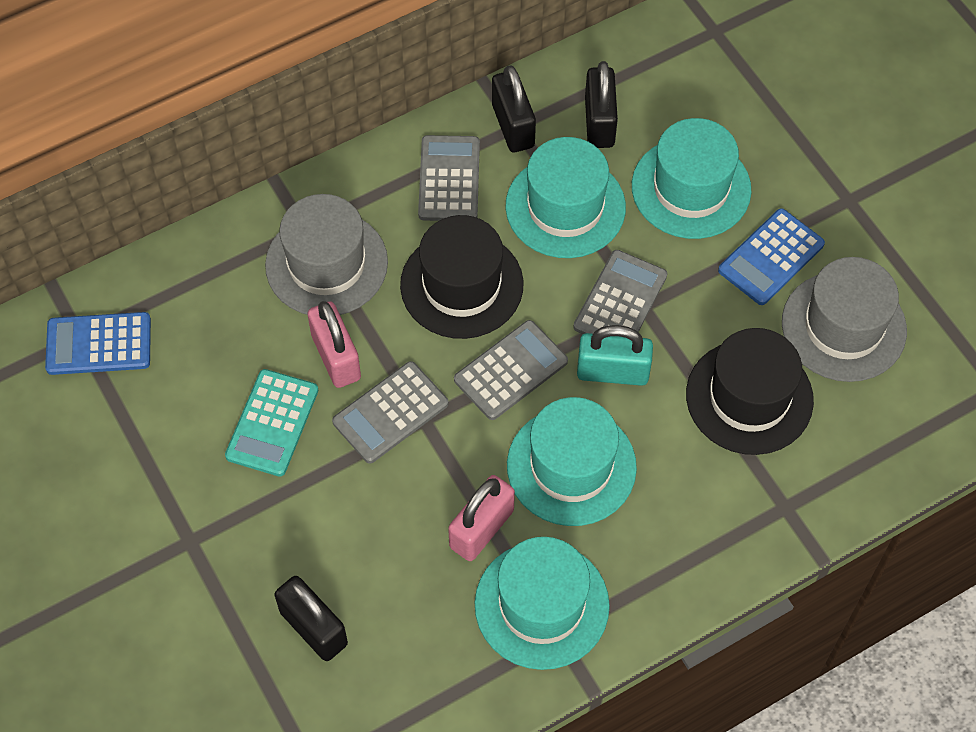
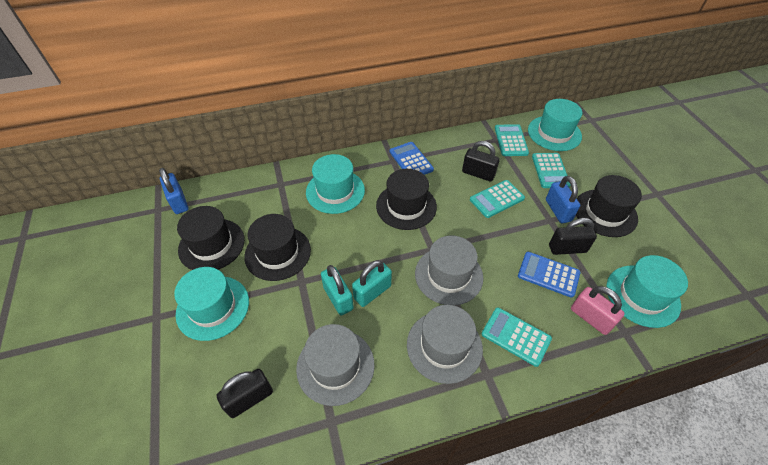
black hat: [400,215,523,339] [686,328,814,455] = 2 -> [177,206,245,270] [244,214,311,281] [376,169,437,230] [576,175,642,237] = 4
blue padlock: none = 0 -> [159,168,189,214] [546,176,580,223] = 2
grey calculator: [332,361,449,464] [418,135,480,221] [454,320,568,420] [573,250,667,334] = 4 -> none = 0
grey hat: [265,194,388,315] [782,257,907,382] = 2 -> [296,324,374,406] [407,305,483,384] [415,236,483,305] = 3
pink padlock: [307,301,361,388] [448,475,515,561] = 2 -> [571,286,625,335] = 1
turquoise calculator: [225,369,318,476] = 1 -> [470,180,525,218] [482,307,552,367] [495,124,529,156] [532,153,570,188] = 4
turquoise padlock: [577,325,653,386] = 1 -> [321,265,354,315] [352,260,392,307] = 2

